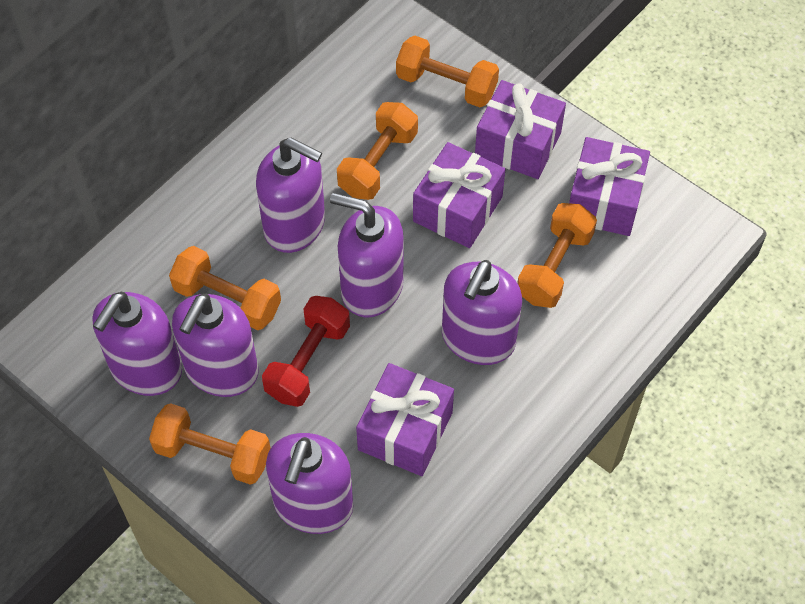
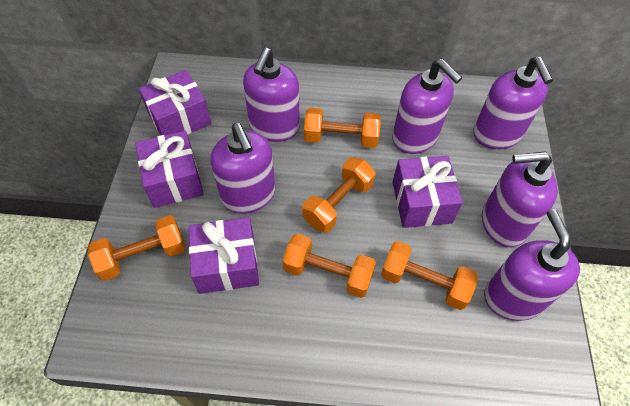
red dumbbell: [262,296,350,407] = 1 -> none = 0

